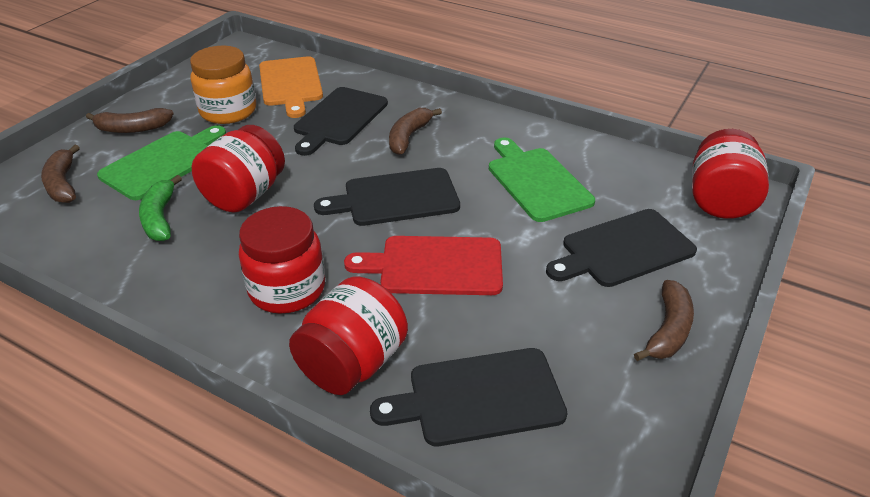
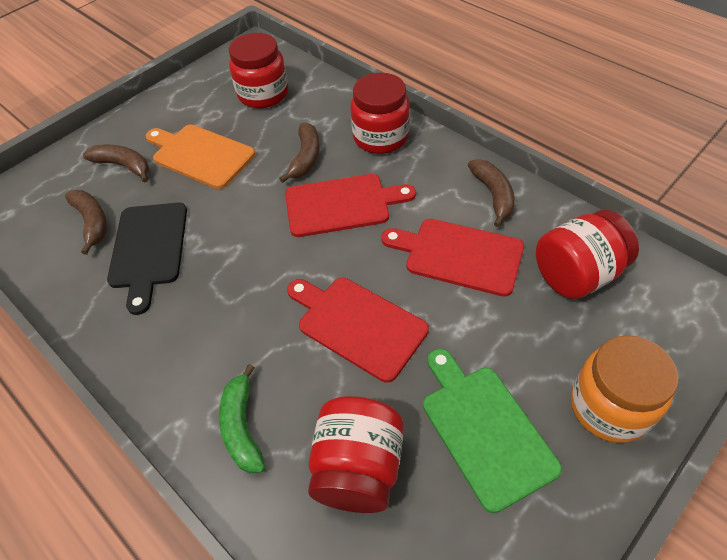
black cutting board: [294,87,388,156] [314,168,460,226] [370,348,568,446] [546,209,697,287] = 4 -> [107,203,187,315] = 1
green cutting board: [97,125,226,200] [489,137,595,222] = 2 -> [423,349,562,513] = 1
red cutting board: [344,236,503,295] = 1 -> [285,174,416,237] [287,277,429,383] [381,219,524,297] = 3

